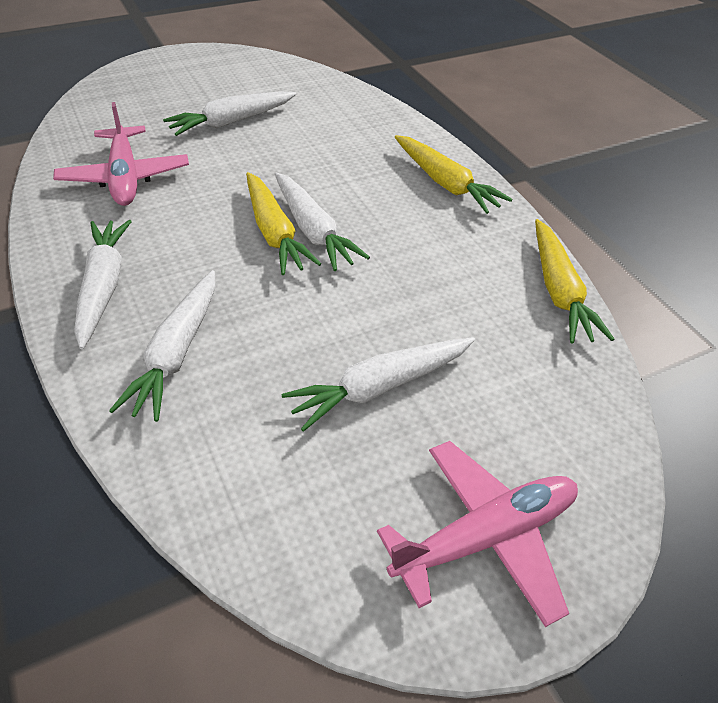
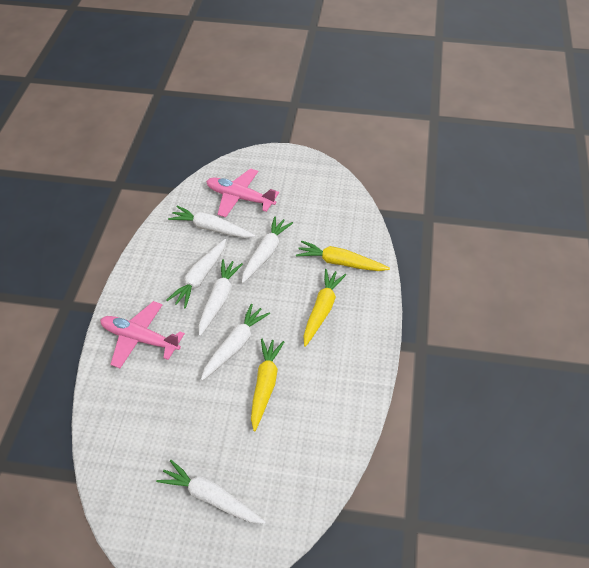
white carrot: [74,220,132,349] [109,270,216,422] [163,91,296,136] [275,172,370,271] [281,337,475,432] = 5 -> [156,460,266,524] [166,239,226,309] [168,206,255,238] [199,259,243,336] [201,304,270,381] [242,216,293,283] = 6

